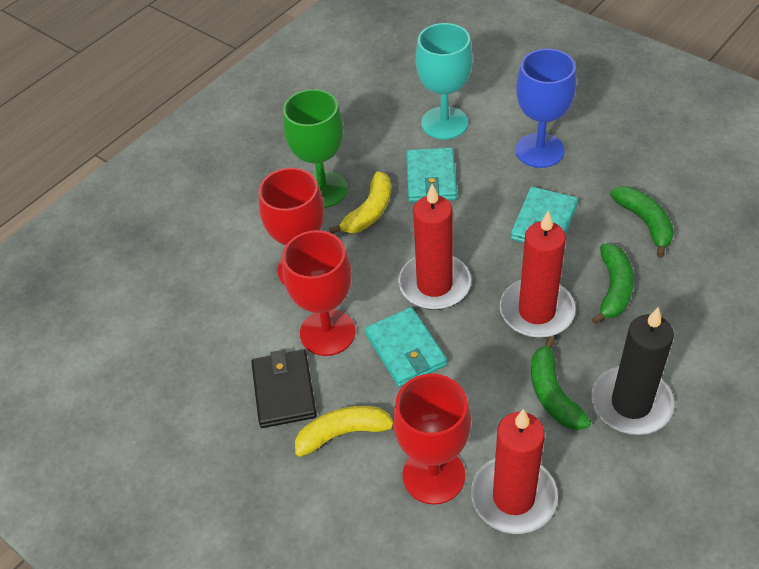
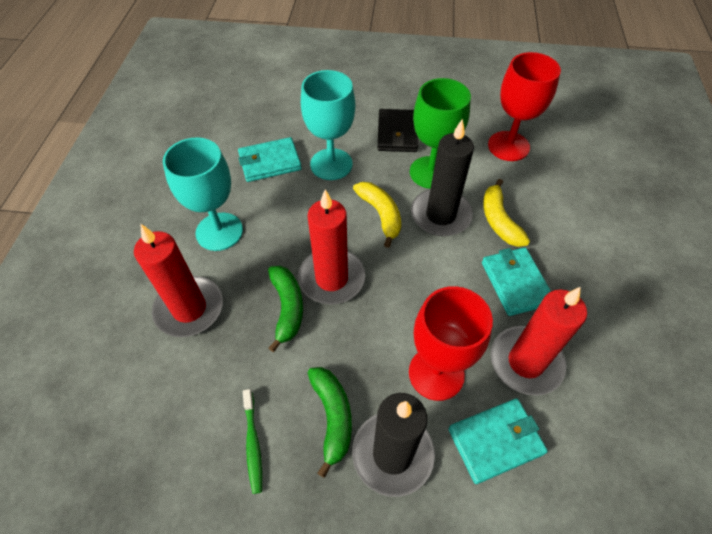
black candle: [591,307,674,435] = 1 -> [352,393,435,497] [411,119,474,236] = 2
blue goblet: [515,49,576,168] = 1 -> none = 0
green banana: [531,336,591,430] [592,244,634,324] [610,186,674,258] = 3 -> [268,266,303,352] [308,367,352,478] = 2
green toothbrush: none = 0 -> [243,389,262,494] = 1
red goblet: [259,168,325,285] [282,230,356,356] [393,374,471,505] = 3 -> [409,286,493,401] [488,52,561,161] = 2
turquoise goblet: [416,23,473,140] = 1 -> [163,137,243,251] [301,70,355,180] = 2

